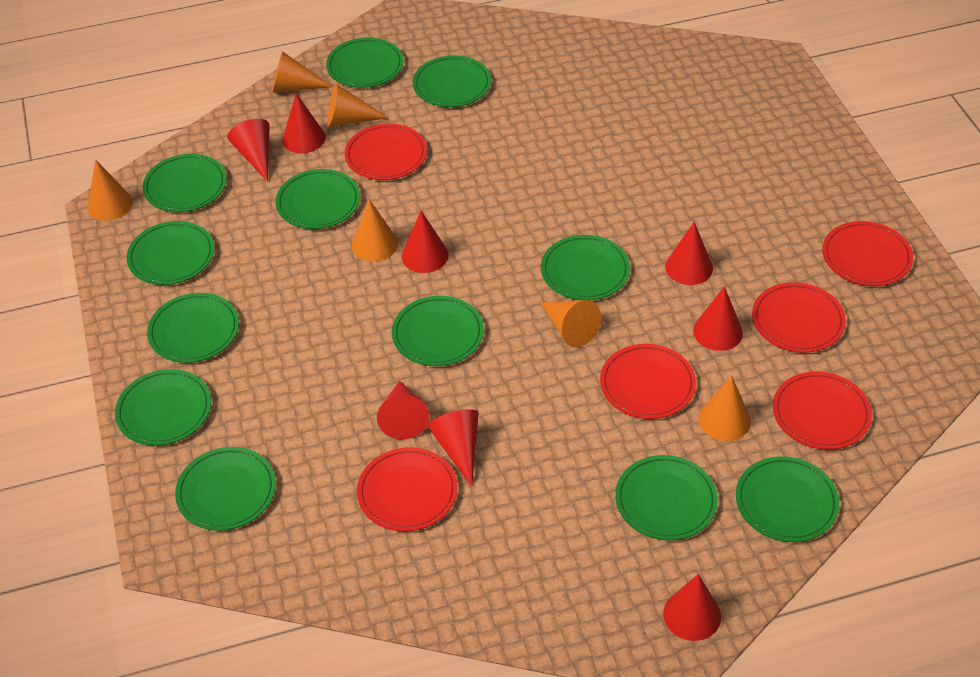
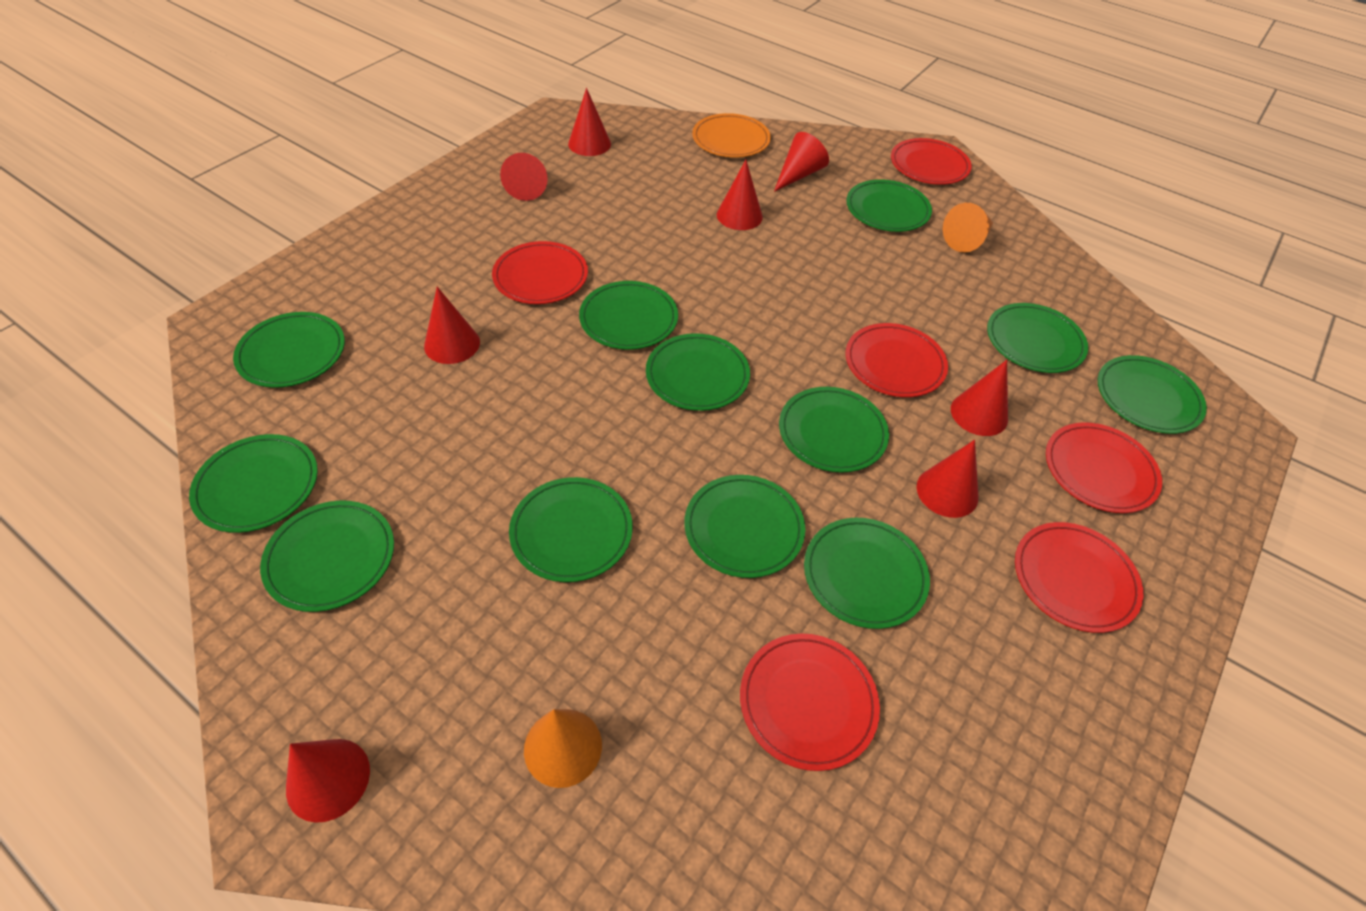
orange cone: [87,160,133,221] [272,51,333,92] [327,84,389,127] [352,199,398,262] [541,300,601,348] [699,376,751,441] = 6 -> [524,709,602,788] [943,203,993,253] = 2
orange plate: none = 0 -> [692,113,771,158] = 1

